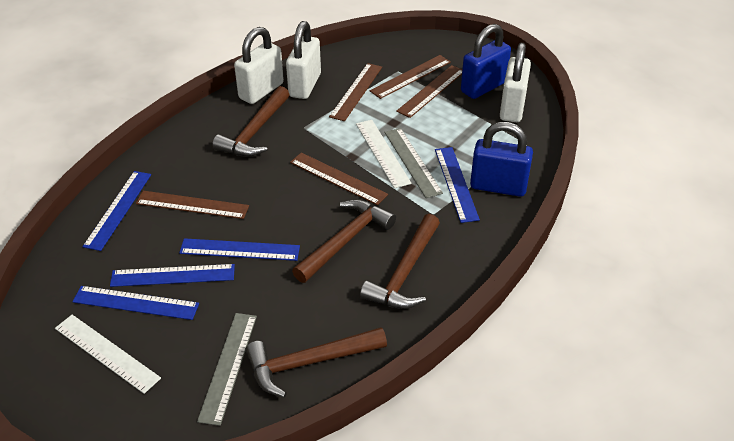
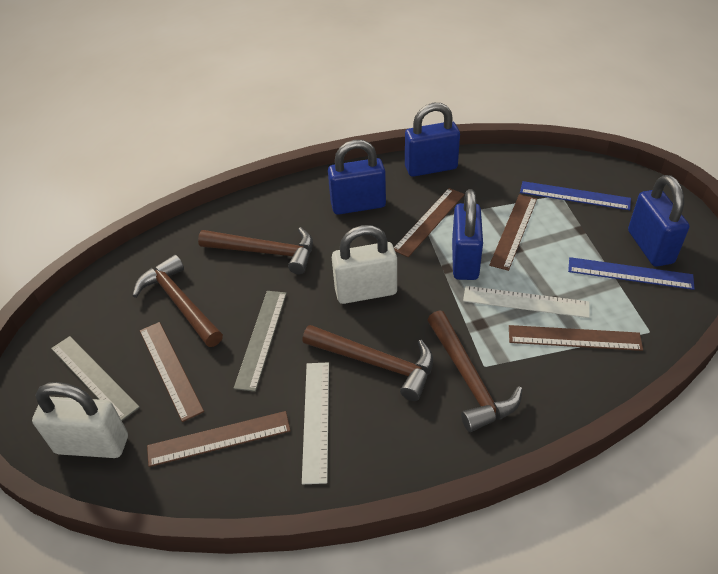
blue padlock: [461,24,511,99] [470,122,533,197] = 2 -> [328,140,386,215] [405,103,460,177] [452,189,483,280] [628,175,689,267] = 4
blue ruler: [72,286,199,320] [83,171,151,251] [110,264,235,287] [179,238,300,261] [435,147,480,223] = 5 -> [520,181,631,210] [568,257,695,290] = 2
white padlock: [234,27,284,104] [286,21,321,99] [500,43,531,122] = 3 -> [32,382,128,458] [332,225,397,304] = 2

